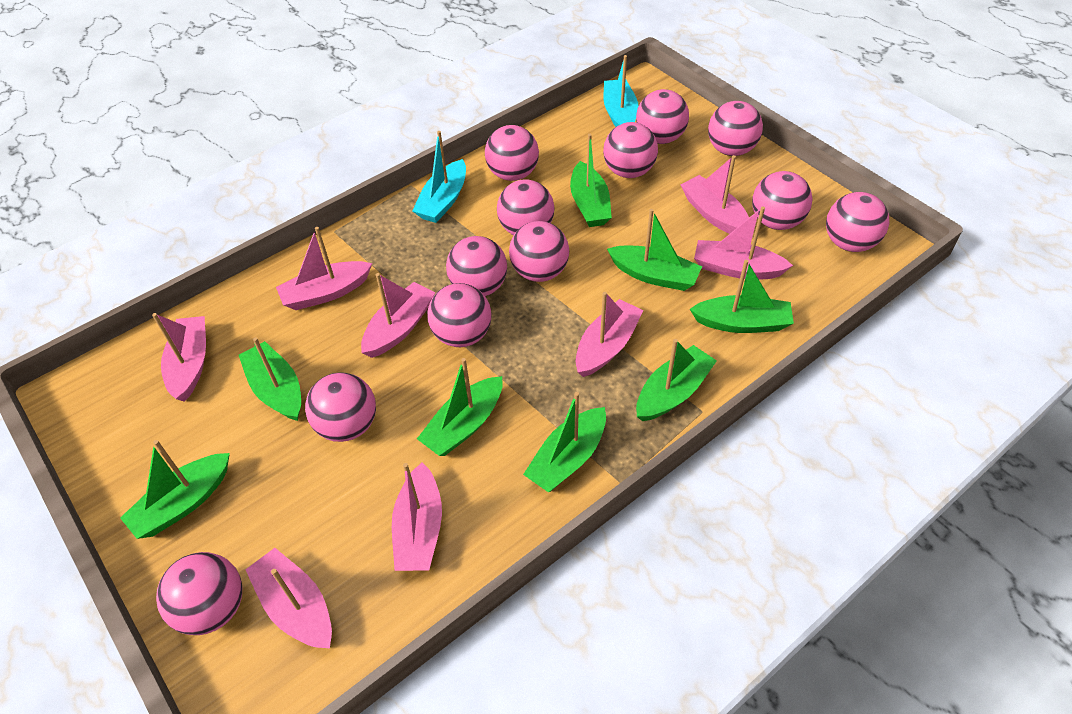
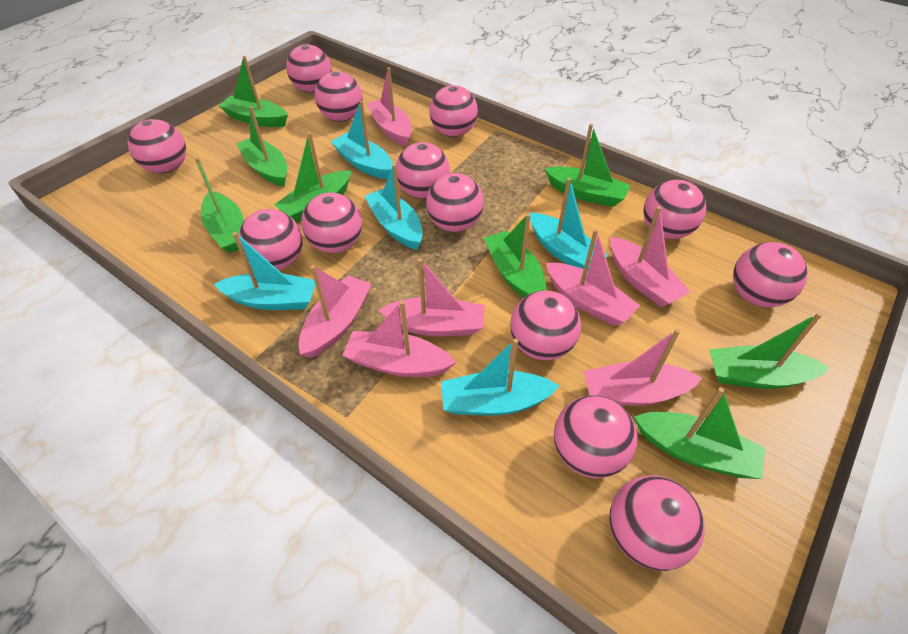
pink ball: [156,552,242,635] [305,372,376,442] [427,283,492,347] [446,236,507,296] [485,125,539,181] [497,180,555,235] [509,221,569,282] [603,122,658,178] [636,89,689,144] [708,101,763,156] [752,171,812,230] [826,192,889,252] = 12 -> [128,119,186,173] [238,209,303,270] [286,44,332,93] [301,192,362,253] [315,71,363,122] [396,142,450,199] [426,173,484,232] [429,85,478,137] [510,291,581,360] [554,395,638,478] [609,475,705,571] [644,180,706,239] [733,242,808,307] = 13
pink boat: [152,313,206,402] [245,548,332,648] [276,227,372,310] [361,273,436,358] [392,463,442,571] [575,292,644,377] [681,155,749,234] [694,206,793,280] = 8 -> [299,265,372,358] [342,301,456,377] [366,67,412,146] [378,258,485,336] [546,229,640,326] [584,329,702,406] [610,206,690,307] = 7
turquoise boat: [412,131,466,223] [604,55,639,127] = 2 -> [214,232,315,310] [330,100,393,179] [365,164,423,250] [441,338,560,416] [530,178,608,270] = 5

